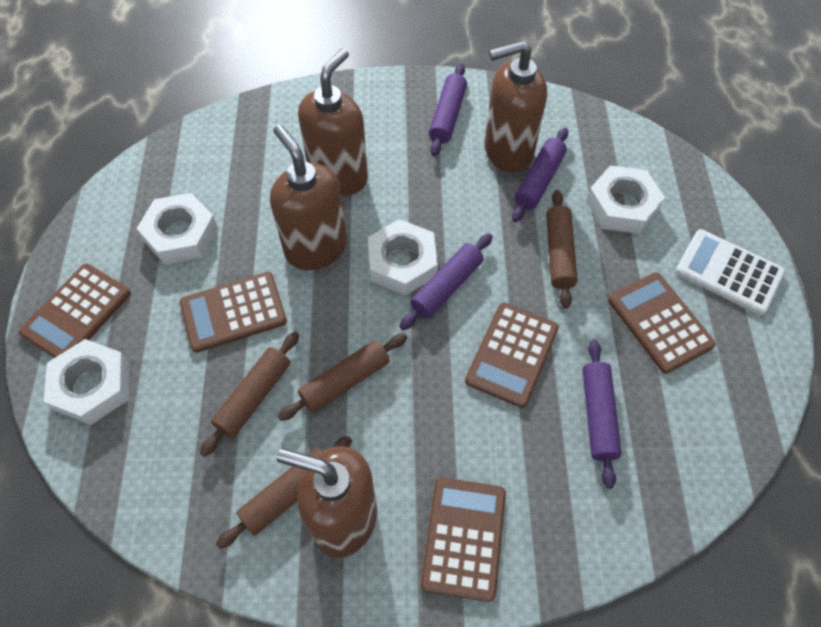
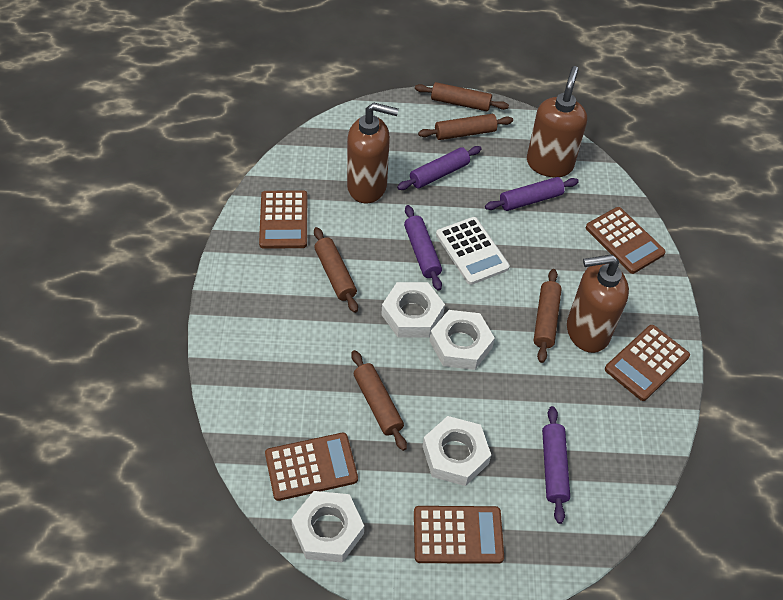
brown rolling pin: [200,332,299,457] [216,436,352,549] [278,333,407,421] [546,190,578,309] = 4 -> [314,227,358,313] [351,350,407,451] [415,82,509,111] [418,114,513,140] [534,269,562,363] = 5
brown soap dispenser: [270,125,347,270] [277,446,377,558] [298,48,368,196] [485,41,547,173] = 4 -> [347,103,399,203] [527,66,587,177] [567,254,629,353] = 3

